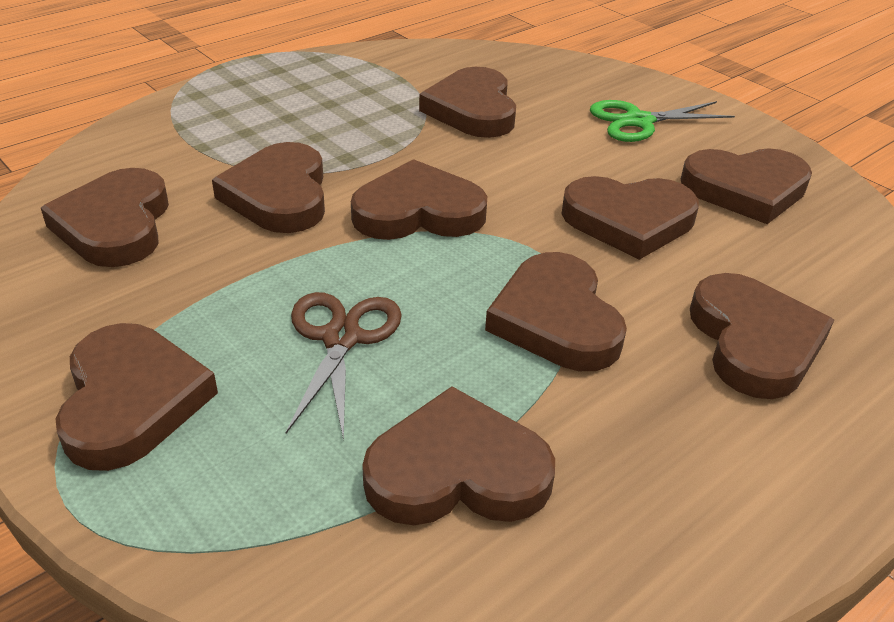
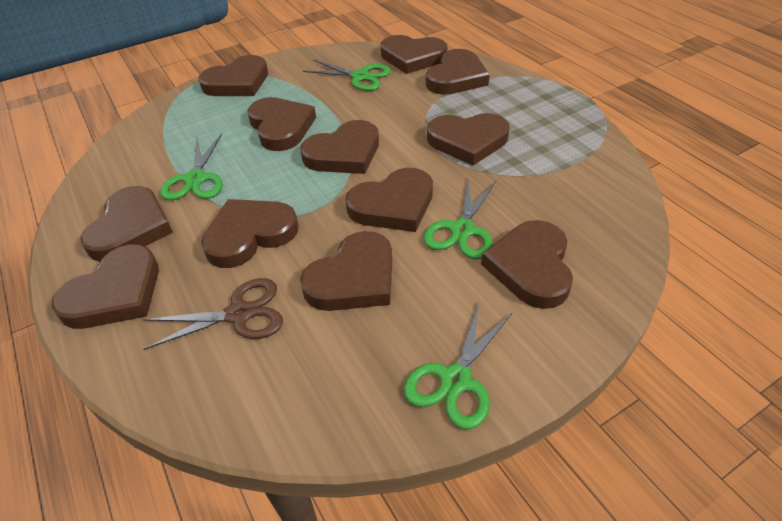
brown heart: [41,168,169,267] [56,323,218,471] [212,142,325,233] [351,159,487,240] [362,386,555,525] [419,67,516,138] [485,252,627,371] [561,176,699,260] [681,148,812,224] [690,273,834,399] = 10 -> [52,245,159,329] [81,186,173,262] [199,55,268,96] [201,199,299,268] [248,97,316,151] [300,120,379,174] [300,231,392,311] [346,168,433,232] [381,35,447,74] [426,49,490,95] [427,113,510,166] [481,220,573,309] = 12
green scissors: [590,100,735,142] = 1 -> [160,134,223,200] [303,60,391,91] [404,300,513,429] [424,178,496,259] = 4

